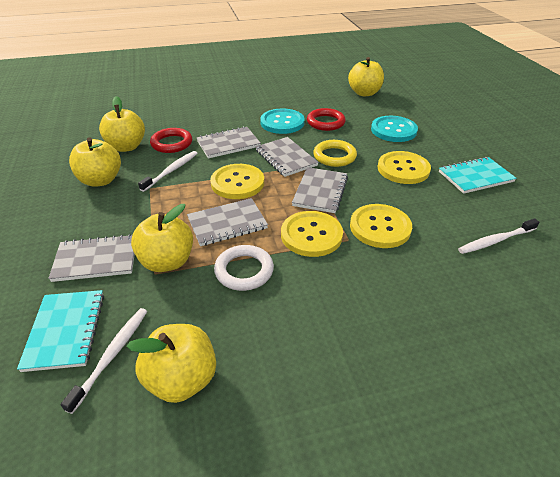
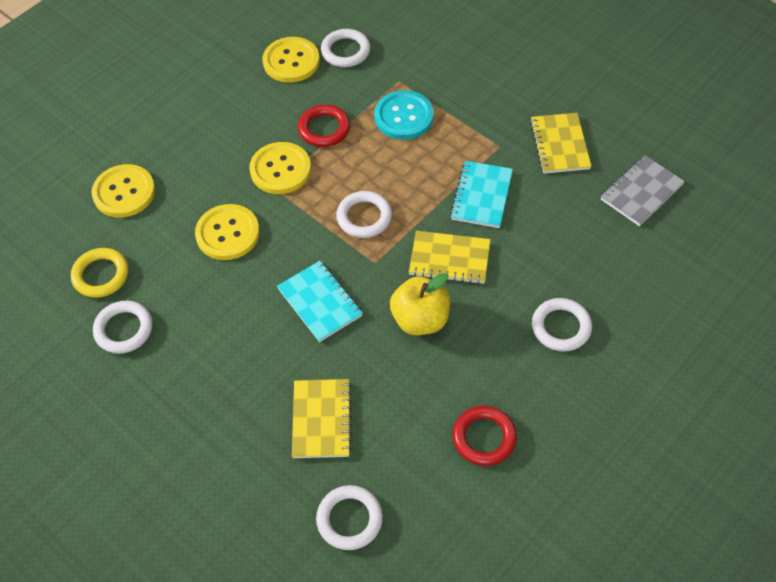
grey notebook: [48,234,135,282] [187,198,268,246] [196,126,261,158] [255,137,319,177] [292,167,348,213] = 5 -> [601,155,685,226] = 1
turquoise button: [260,108,305,134] [371,116,418,142] = 2 -> [374,90,434,140] = 1
white ring: [214,245,274,291] = 1 -> [93,301,153,354] [316,485,383,550] [321,29,370,67] [336,191,392,238] [532,298,592,352] = 5
white toothbrush: [61,308,147,414] [138,151,198,192] [458,219,539,254] = 3 -> none = 0
yellow apple: [69,137,121,187] [99,96,145,152] [126,324,216,403] [131,204,193,272] [348,57,384,96] = 5 -> [390,273,450,335] = 1
yellow notebook: none = 0 -> [292,379,352,458] [409,231,490,284] [530,113,592,174] = 3

